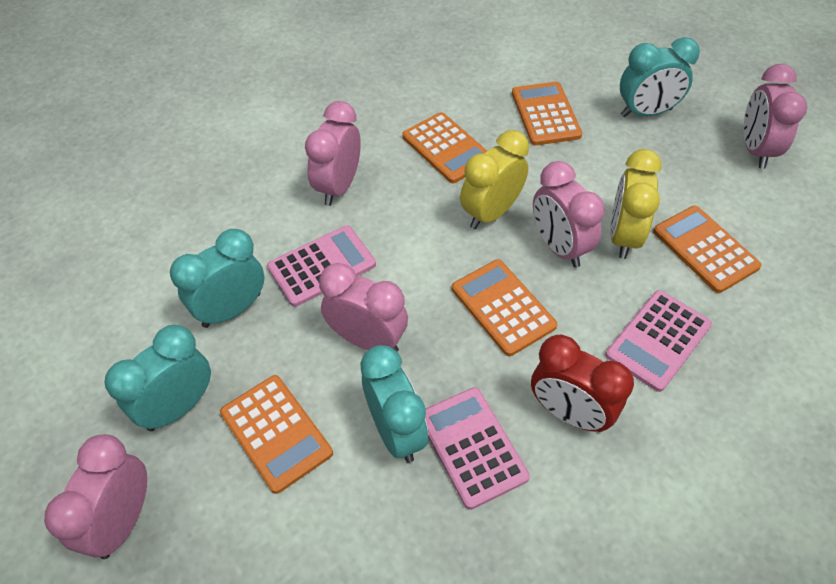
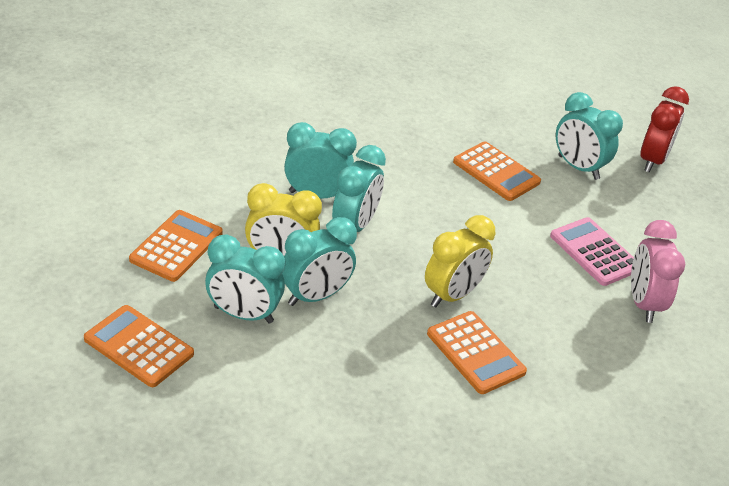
orange calculator: [220,375,333,494] [402,112,487,183] [452,259,557,356] [512,82,582,145] [653,206,762,293] = 5 -> [84,305,194,387] [129,210,223,282] [427,311,527,394] [453,141,541,201] = 4
pink calculator: [267,225,376,307] [425,387,530,510] [605,290,712,392] = 3 -> [550,217,634,286] = 1
pink clock: [44,434,147,559] [305,101,361,206] [319,263,408,352] [533,161,605,268] [744,64,807,169] = 5 -> [631,220,685,323] = 1
turquoise clock: [105,325,211,431] [170,229,264,328] [360,345,428,463] [620,37,700,117] = 4 -> [205,234,285,323] [283,217,357,306] [284,122,357,199] [332,145,386,232] [556,92,623,180] = 5

